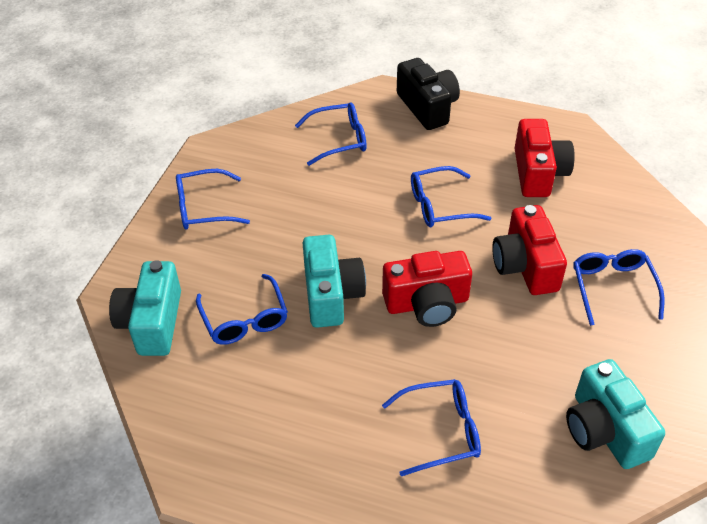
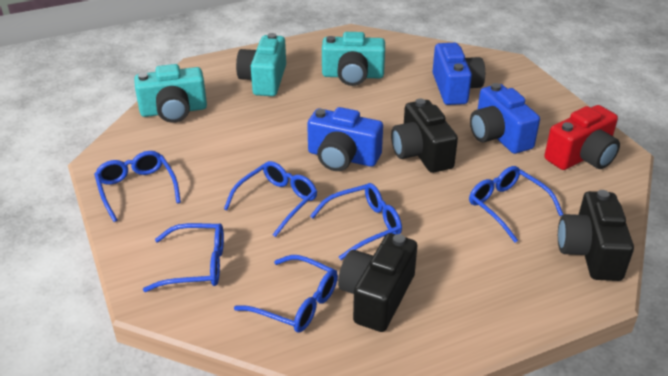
black camera: [397,58,460,130] = 1 -> [338,233,417,332] [391,99,458,173] [558,190,634,281] = 3
blue camera: none = 0 -> [307,107,383,171] [433,43,485,105] [470,83,540,154] = 3
red camera: [382,251,472,327] [492,205,567,295] [515,119,575,197] = 3 -> [544,105,620,170] = 1

